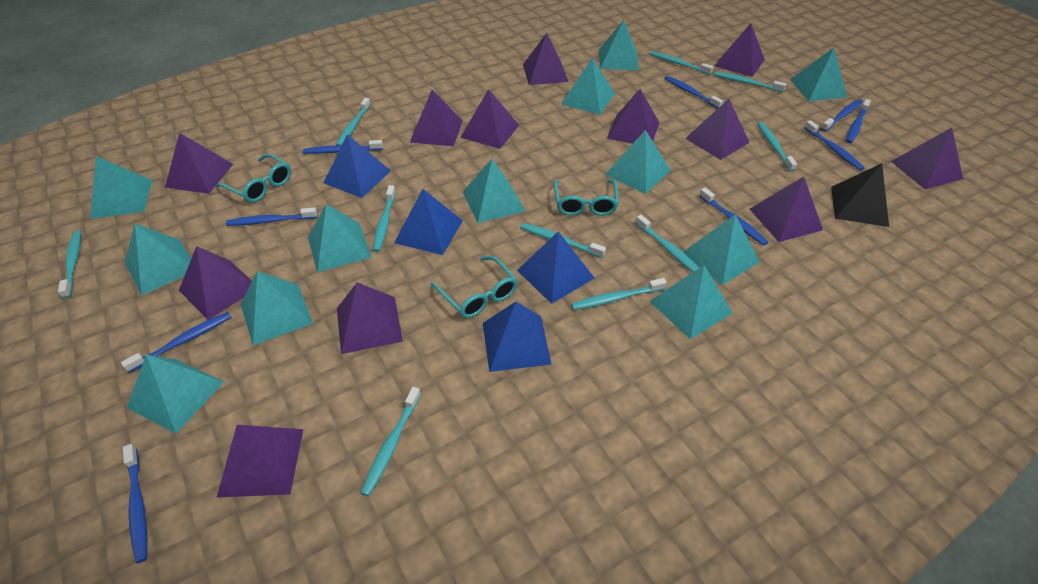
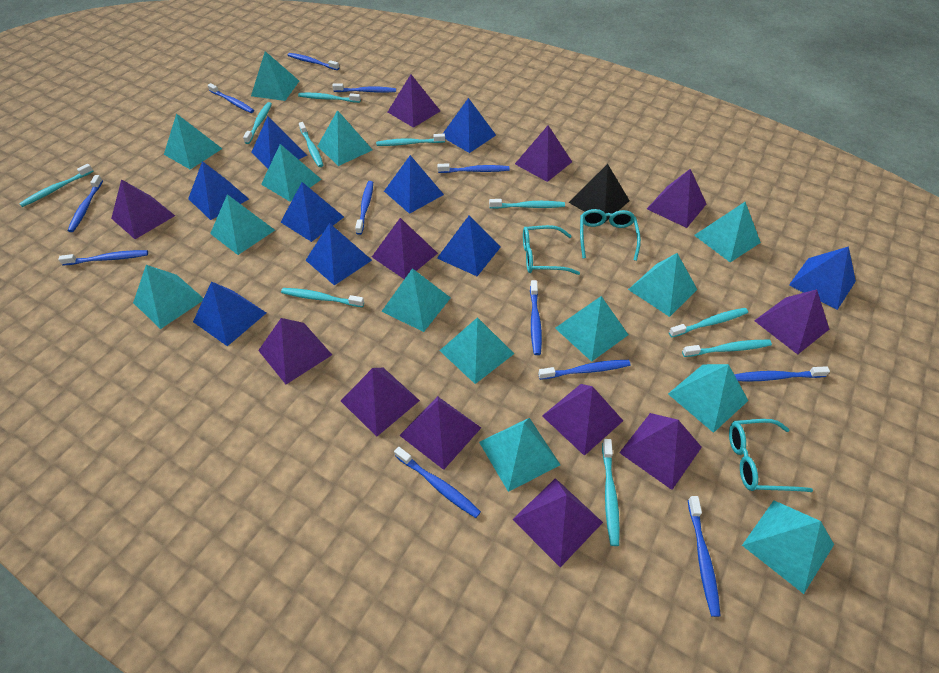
blue pyramid: [323,134,391,198] [394,189,463,255] [483,302,551,372] [517,231,594,304] = 4 -> [188,161,249,220] [193,281,266,346] [252,116,307,169] [281,182,344,242] [306,223,372,286] [384,155,444,214] [437,215,501,276] [443,98,496,153] [789,246,856,310] = 9
blue toothbrush: [121,312,231,373] [123,444,147,563] [226,207,317,226] [303,140,383,154] [664,76,723,108] [699,188,768,246] [804,120,865,171] [821,99,863,131] [846,99,871,143] = 9 -> [58,250,148,265] [68,175,103,232] [208,83,254,113] [287,53,339,70] [332,83,396,93] [355,181,373,235] [394,447,481,518] [438,163,510,173] [530,280,542,355] [538,360,631,380] [688,496,721,617] [734,366,830,382] = 12
turquoise pyramid: [90,156,152,219] [125,223,191,295] [127,354,224,433] [241,271,313,345] [308,204,372,272] [463,159,525,223] [561,58,615,115] [599,20,639,70] [605,130,671,194] [649,265,732,339] [683,215,760,285] [790,48,847,101] = 12 -> [133,265,204,329] [164,113,222,169] [210,194,275,255] [251,51,299,101] [261,144,322,202] [317,110,372,166] [381,268,451,332] [439,317,514,384] [479,418,560,492] [555,296,628,362] [628,253,697,317] [668,364,748,433] [694,202,761,262] [742,500,834,594] = 14

